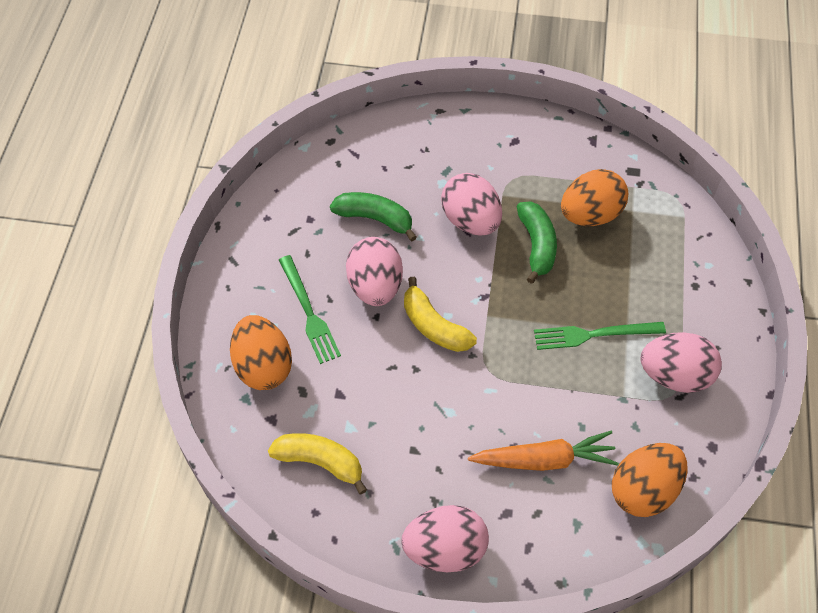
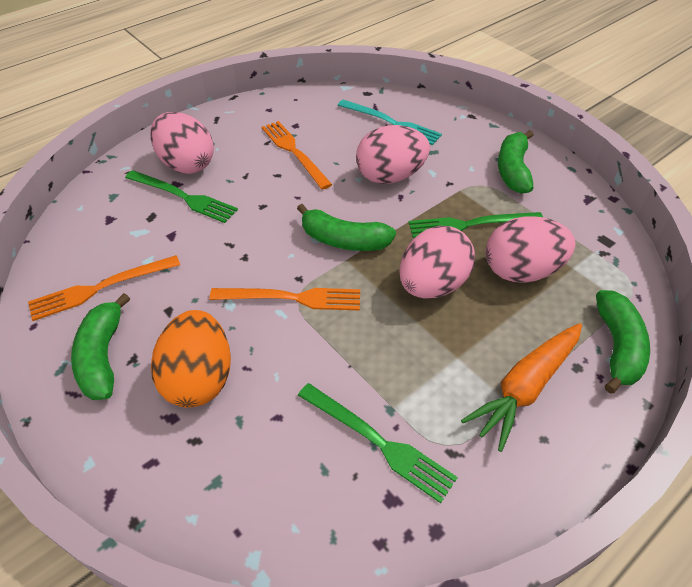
green banana: [330,192,417,241] [517,201,557,284] = 2 -> [71,293,130,400] [297,204,396,251] [498,130,533,194] [596,290,650,394] = 4
green fork: [279,255,341,364] [534,322,666,350] = 2 -> [125,170,238,223] [298,383,458,503] [409,212,543,238] = 3
orange egg: [230,315,292,390] [561,169,629,226] [612,443,688,517] = 3 -> [151,310,231,408] = 1
orange fork: none = 0 -> [28,255,180,321] [209,288,360,311] [262,121,332,190] = 3
turquoise fork: none = 0 -> [338,100,442,145] = 1
yellow banana: [268,433,367,494] [404,277,477,352] = 2 -> none = 0

